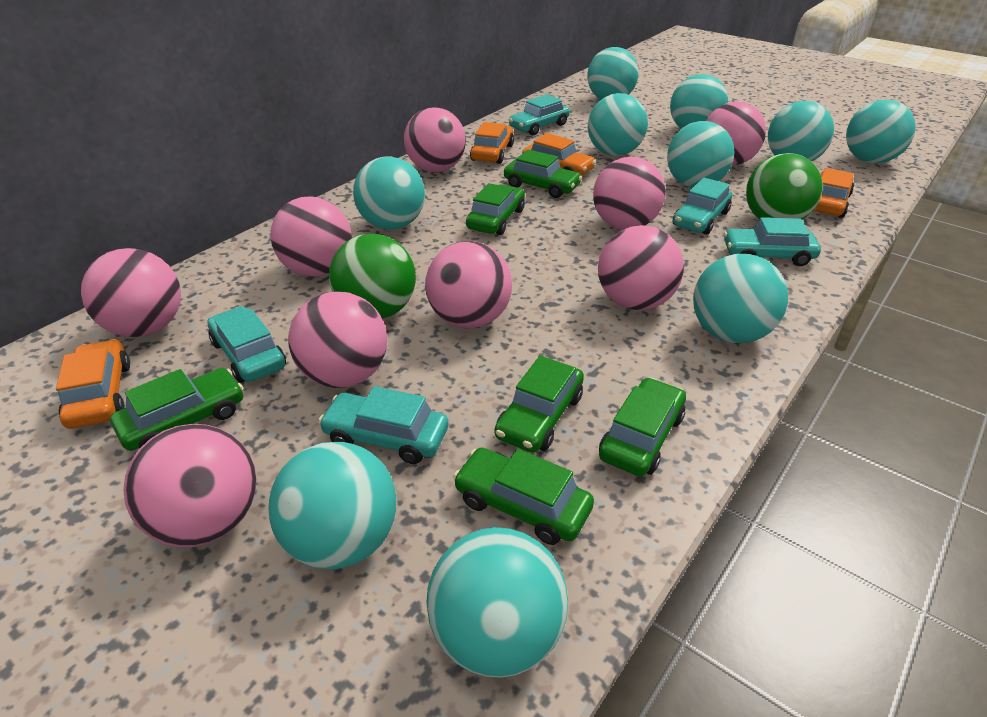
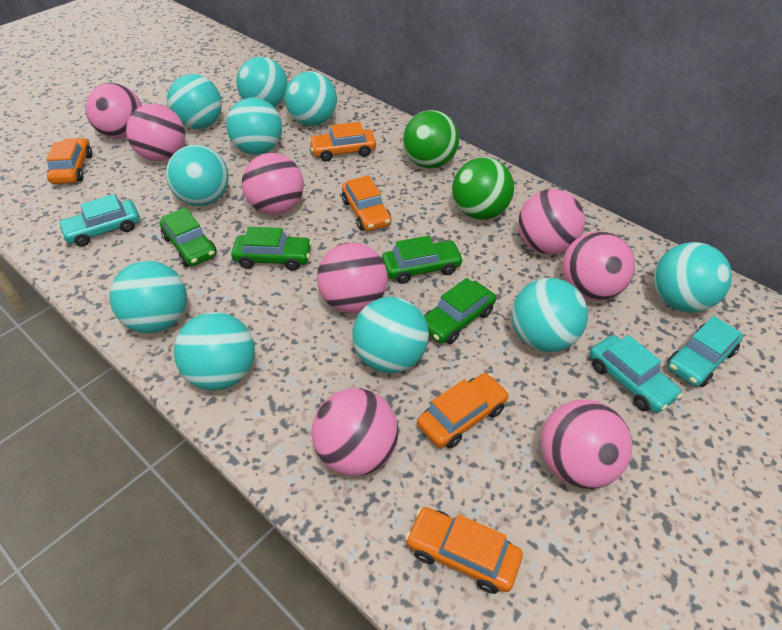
green car: [110,368,244,451] [453,447,594,545] [466,183,525,235] [495,356,584,453] [504,150,582,198] [599,377,686,476] = 6 -> [159,208,217,267] [231,227,312,271] [382,236,464,284] [424,278,496,344] = 4
orange car: [56,339,130,429] [470,122,514,164] [522,133,596,176] [813,168,854,218] = 4 -> [46,138,92,184] [309,122,376,162] [342,175,391,231] [405,507,523,594] [417,373,509,448] = 5
pink ball: [81,248,181,337] [123,424,257,547] [270,196,352,276] [288,291,387,388] [404,107,466,172] [425,241,512,328] [593,157,666,230] [598,225,684,310] [706,102,766,166] = 9 -> [85,83,142,139] [126,104,185,161] [242,153,304,215] [312,389,398,476] [317,243,388,313] [518,189,585,254] [541,399,632,489] [562,231,635,301] = 8
turquoise car: [207,306,286,383] [319,386,448,464] [509,94,570,135] [673,178,732,235] [724,217,821,266] = 5 -> [58,194,140,246] [590,335,682,413] [667,316,743,387] = 3

